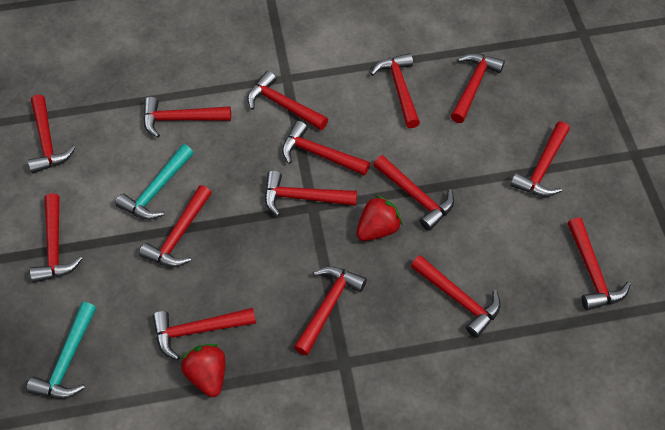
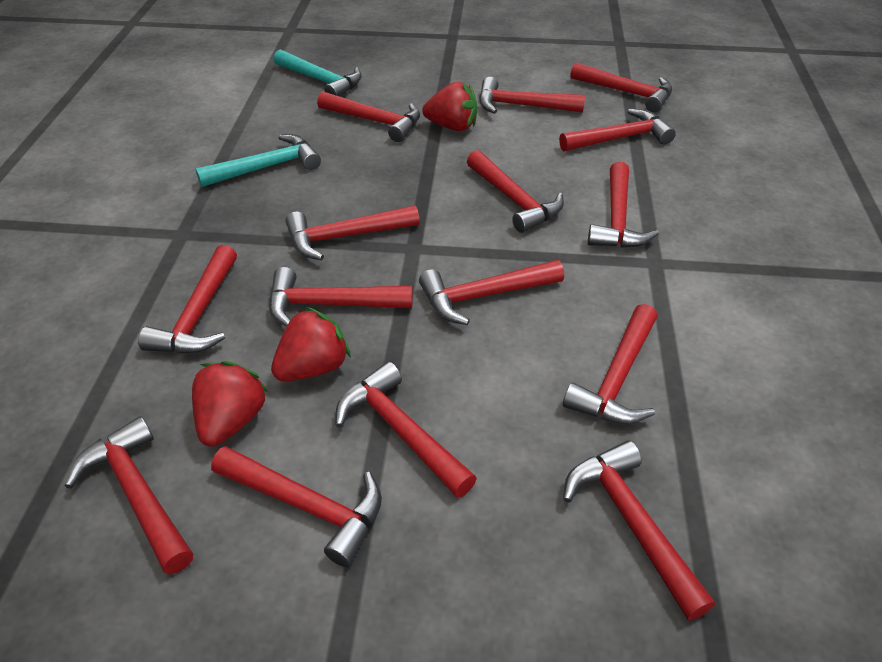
red strawberry: [180,344,225,397] [356,195,403,241] = 2 -> [192,361,269,447] [271,307,351,381] [422,82,477,131] = 3

